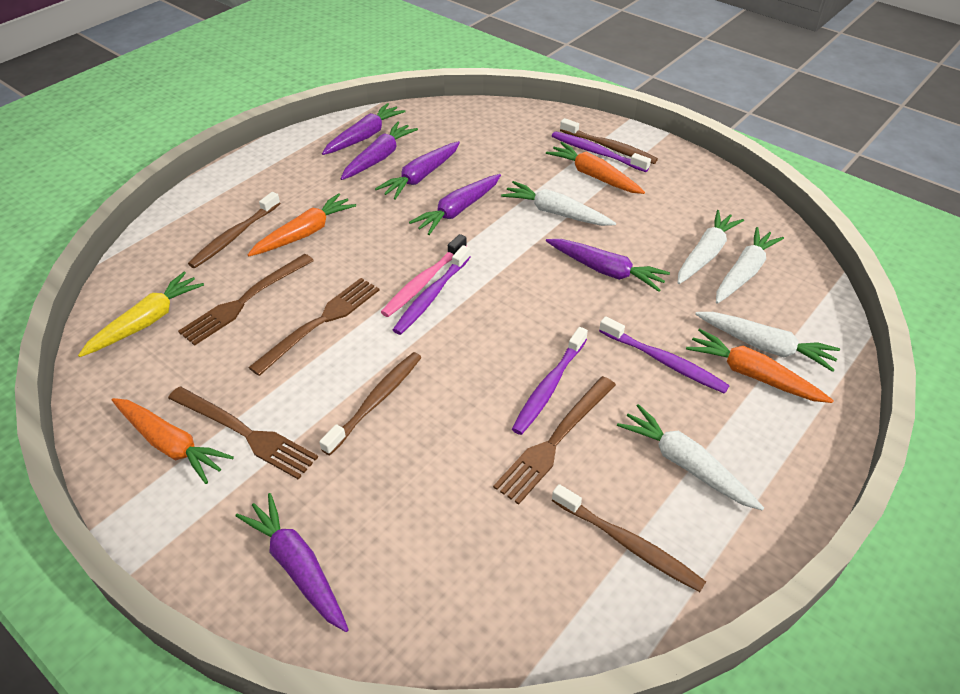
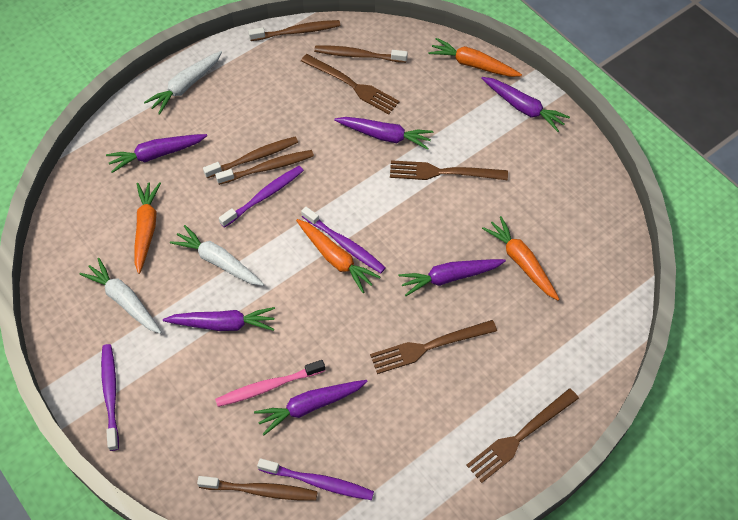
brown toothbrush: [188,192,280,268] [319,352,422,455] [552,484,706,592] [560,118,658,164] = 4 -> [197,476,318,501] [203,137,298,178] [215,150,314,185] [248,20,340,41] [314,46,408,63] = 5
white carrot: [501,181,616,226] [617,404,764,511] [677,210,744,284] [695,312,840,372] [716,227,784,304] = 5 -> [80,258,161,334] [144,51,222,115] [170,225,264,286] = 3
yellow carrot: [78,272,204,357] = 1 -> none = 0

